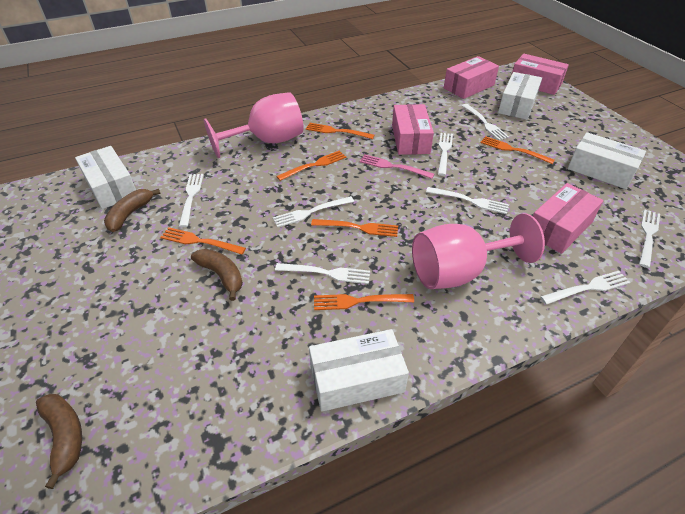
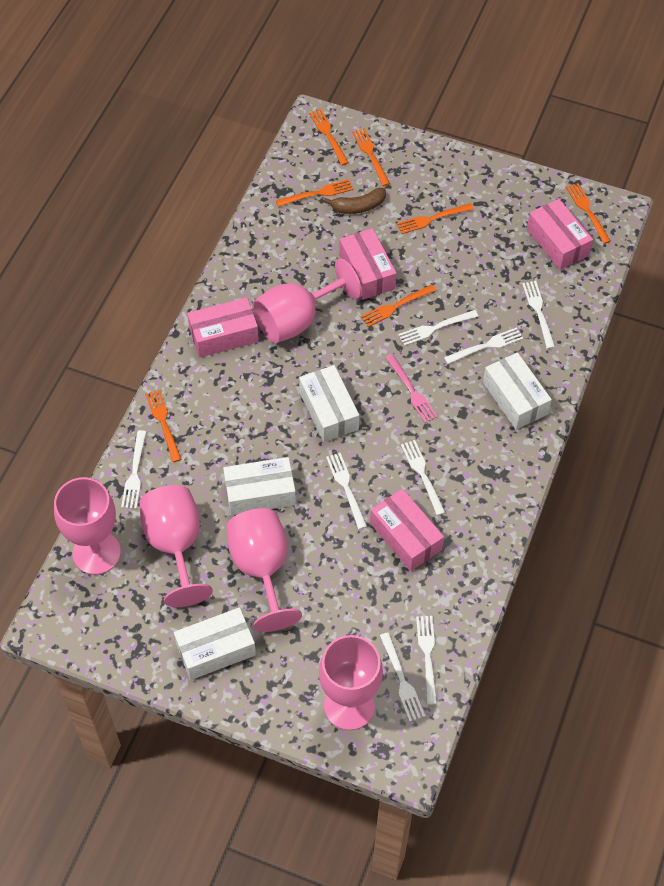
brown banana: [36,394,82,489] [104,189,161,232] [191,249,243,301] = 3 -> [324,188,386,214] = 1
orange fork: [160,227,246,255] [276,151,346,181] [306,123,375,139] [311,219,398,237] [314,294,414,310] [480,136,555,164] = 6 -> [145,389,182,462] [276,179,353,207] [309,109,349,166] [352,128,390,186] [361,285,436,327] [397,203,474,234] [566,183,611,244] = 7
pink goblet: [204,92,304,158] [412,213,545,289] = 2 -> [54,477,121,575] [139,485,213,607] [226,508,302,632] [253,259,362,343] [319,635,383,730] = 5

